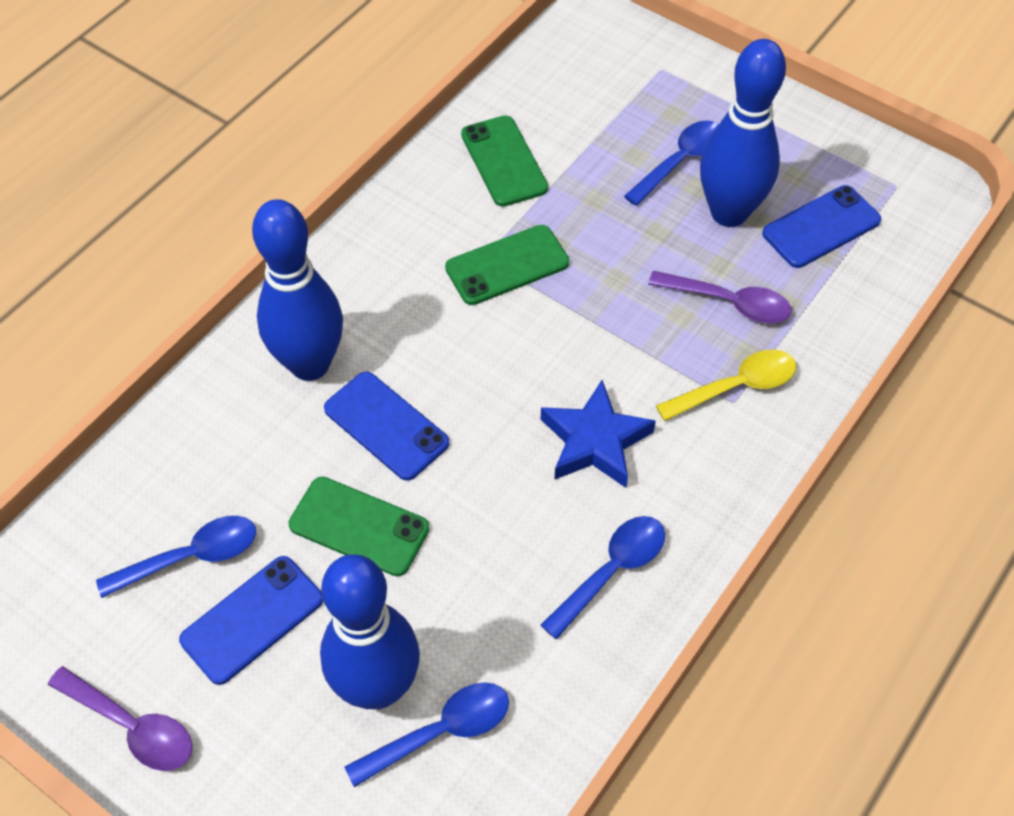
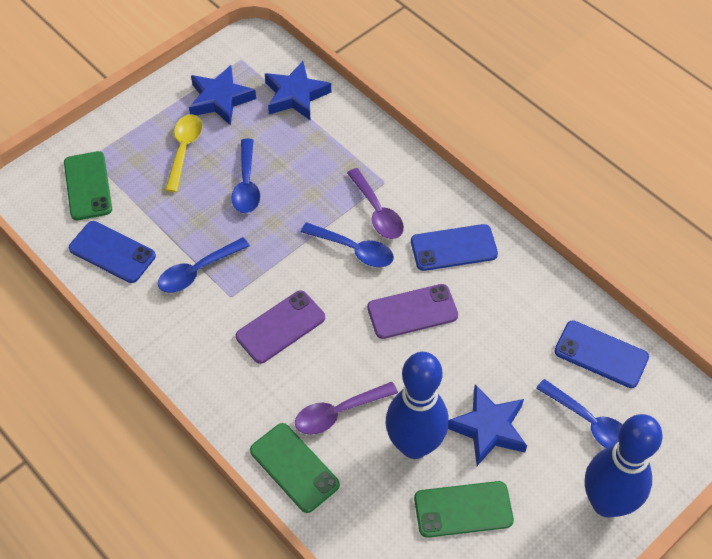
blue bowling pin: [252,199,343,381] [320,554,420,709] [700,39,786,227] = 3 -> [386,352,449,459] [585,414,662,517] = 2
blue star: [540,380,656,488] = 1 -> [189,65,256,126] [265,61,331,120] [448,385,527,466] = 3
purple phone: none = 0 -> [236,290,325,364] [367,284,458,339] = 2

